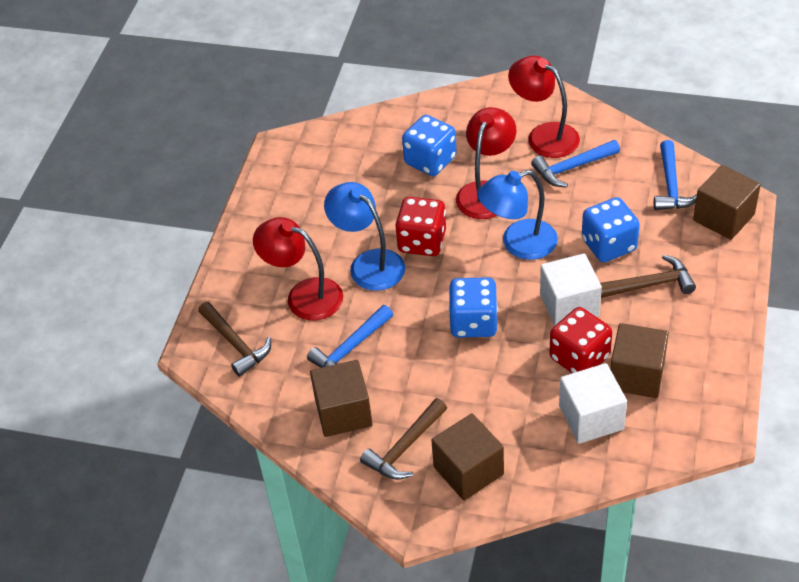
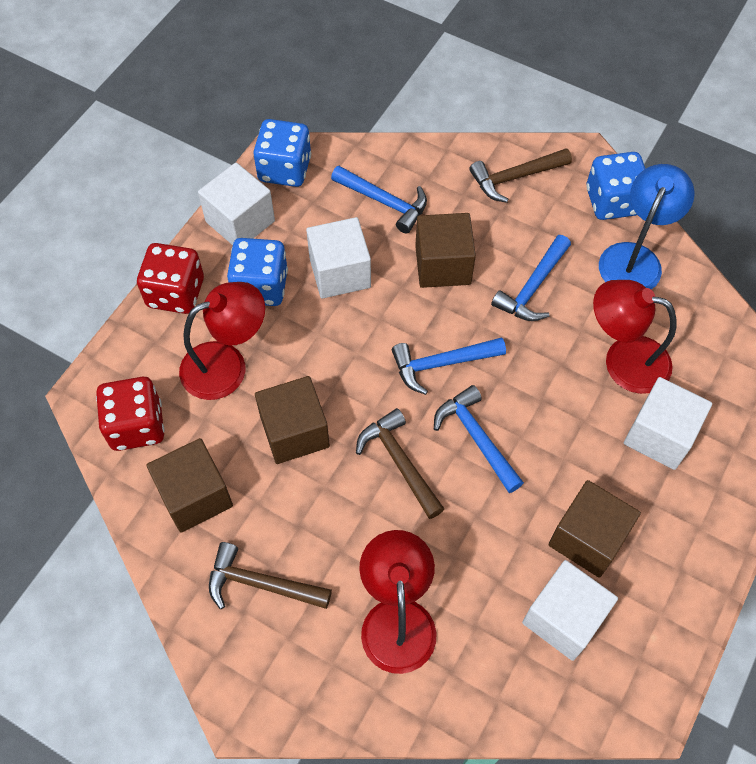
blue hammer: [307,305,393,368] [531,140,620,187] [654,140,697,210] = 3 -> [331,166,427,234] [392,337,506,395] [434,385,524,493] [491,235,571,321] = 4
blue lamp: [324,182,405,291] [478,170,558,260] = 2 -> [599,164,695,290] = 1
white cube: [540,253,602,326] [559,363,627,444] = 2 -> [198,163,275,245] [306,217,371,299] [522,560,618,661] [624,377,712,470] = 4

